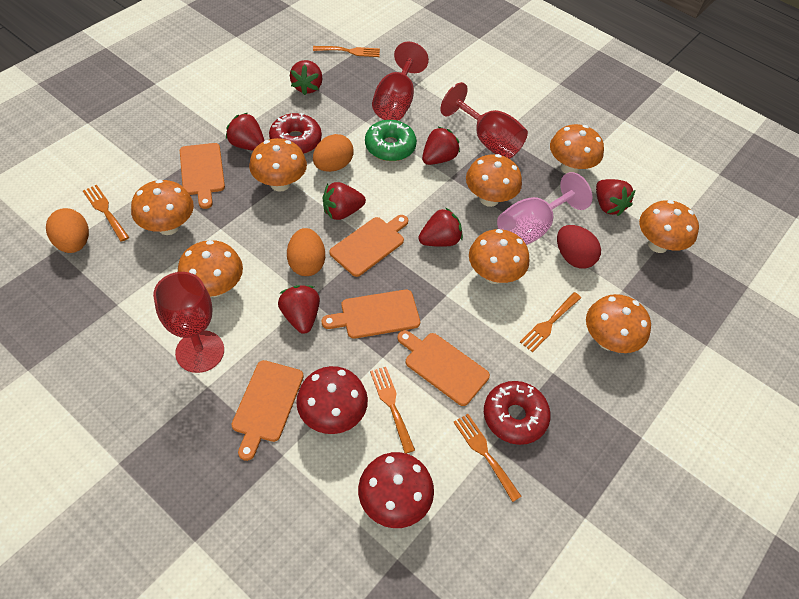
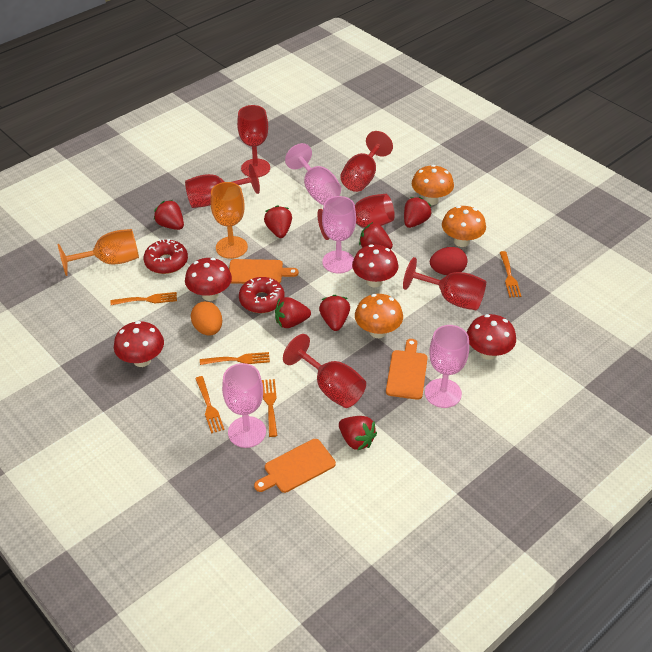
green donut: [365,120,417,161] = 1 -> none = 0
orange cutting board: [180,143,225,209] [231,360,304,461] [322,290,420,339] [329,215,408,277] [397,330,490,406] = 5 -> [229,259,299,284] [254,439,336,493] [386,339,428,400] = 3
orange egg: [46,208,89,253] [287,228,325,276] [313,134,354,172] = 3 -> [191,301,222,336] = 1
orange goblet: none = 0 -> [58,229,139,276] [210,182,248,259] = 2
orange mushroom: [131,179,194,235] [178,240,243,297] [249,138,307,192] [466,154,522,207] [469,229,529,284] [550,124,604,174] [586,294,651,353] [639,200,699,253] = 8 -> [355,294,403,338] [412,165,454,205] [442,206,486,247] = 3
pink goblet: [497,172,592,245] = 1 -> [222,363,266,448] [285,143,341,205] [322,196,356,273] [425,325,469,408] = 4
red goblet: [153,272,224,373] [372,42,429,121] [440,82,528,159] = 3 -> [185,164,260,208] [237,105,270,177] [283,334,366,408] [317,194,395,240] [340,131,393,192] [403,257,486,310] = 6
red mushroom: [296,366,368,434] [358,452,434,528] = 2 -> [114,321,164,367] [185,258,232,301] [352,244,398,288] [467,314,516,360] = 4

